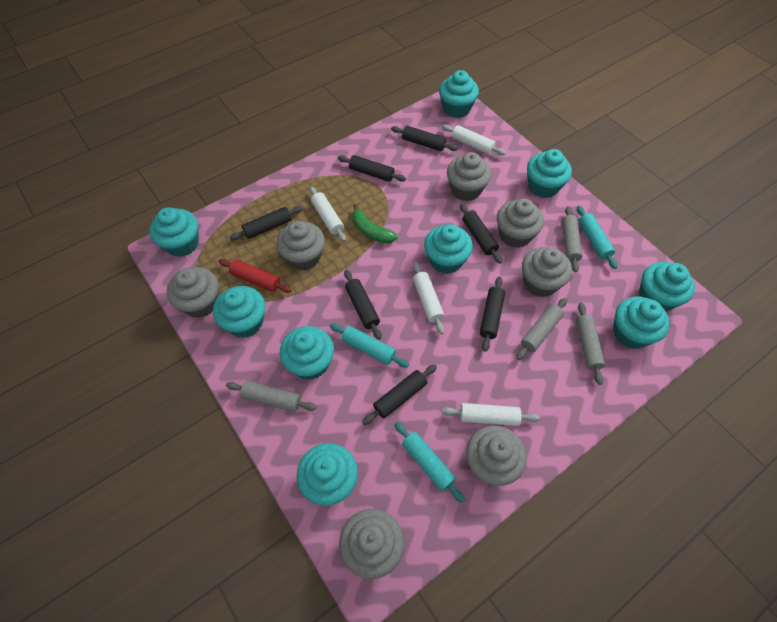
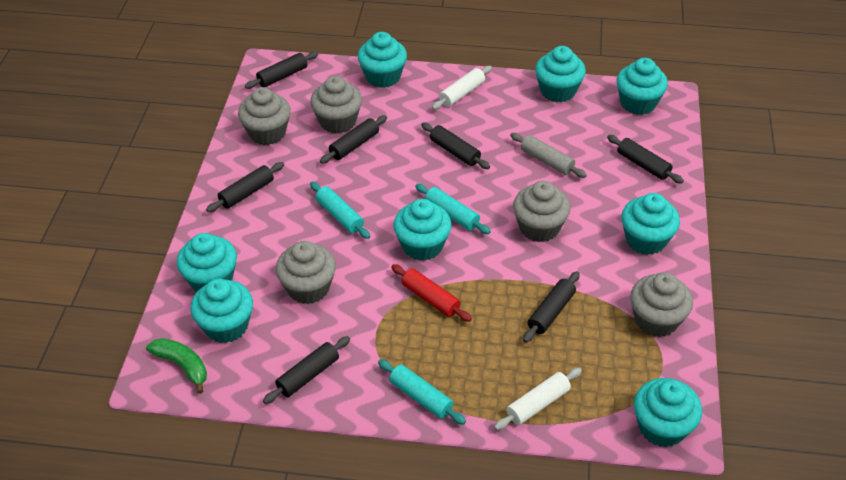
grey cupcake: [167,267,219,318] [276,221,325,271] [339,509,404,579] [447,152,491,201] [466,426,527,486] [497,198,544,248] [522,247,572,297] = 7 -> [238,87,291,145] [276,241,336,304] [310,76,362,134] [513,181,570,242] [630,273,693,337] = 5
grey rolling pin: [226,381,317,412] [516,298,567,360] [562,206,583,273] [576,302,605,385] = 4 -> [510,133,587,178] = 1
turquoise cupcake: [149,207,199,257] [213,286,265,338] [280,326,334,380] [297,443,358,505] [424,224,473,274] [439,70,479,118] [527,149,572,198] [613,297,670,349] [639,262,695,311] = 9 -> [177,233,237,291] [190,279,253,343] [358,32,407,88] [393,199,452,261] [535,46,586,102] [617,58,668,115] [621,193,680,255] [634,378,702,447] = 8
white rolling pin: [309,186,346,242] [413,262,444,334] [442,125,506,155] [442,403,540,426] = 4 -> [432,66,492,110] [494,368,582,430] = 2

